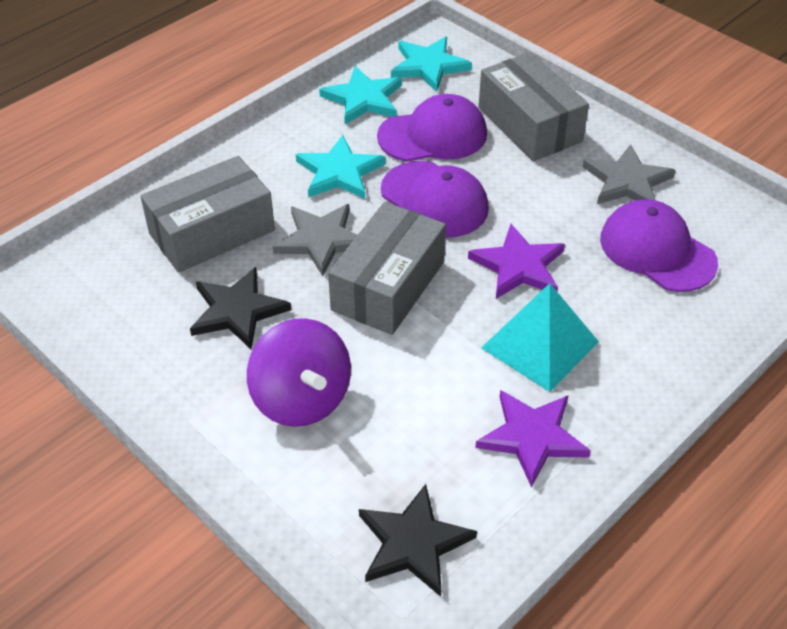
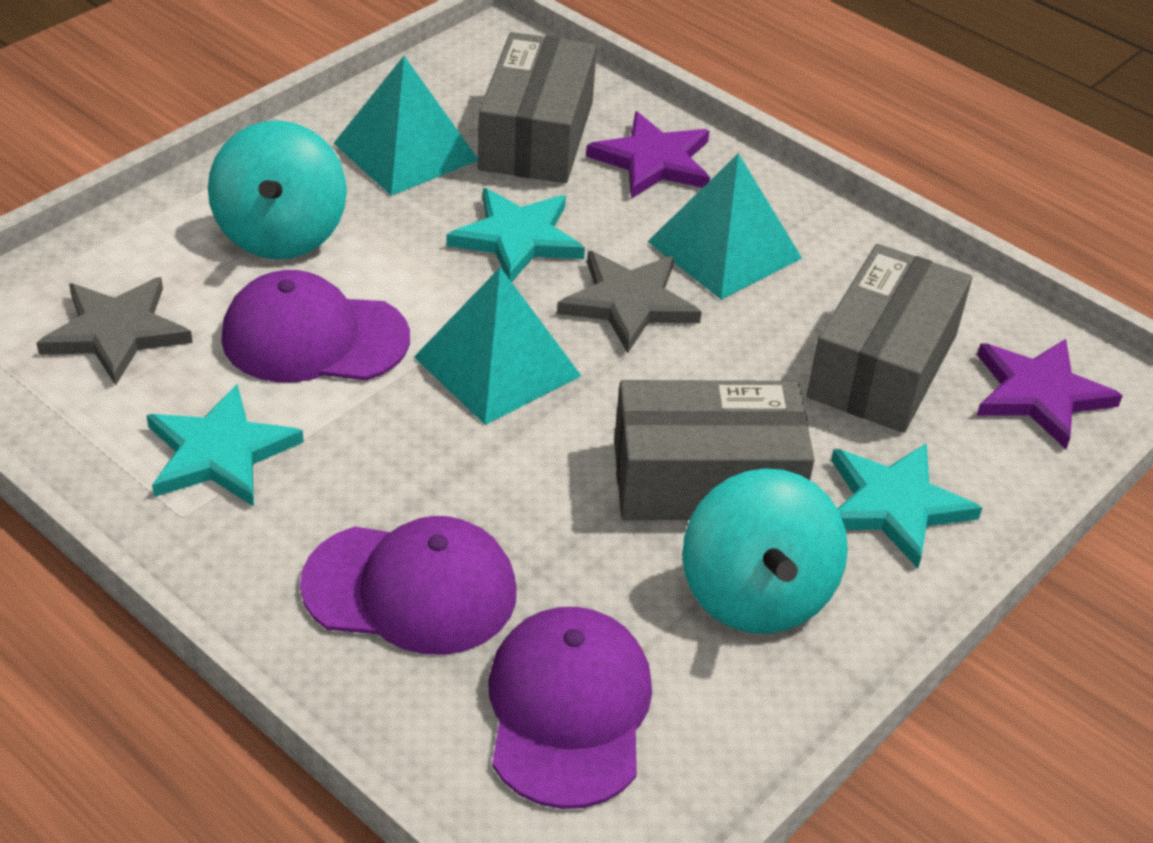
black star: [190,267,291,349] [359,484,477,597] = 2 -> none = 0
purple spinning top: [247,318,351,427] = 1 -> none = 0
turquoise pyramid: [481,283,599,392] = 1 -> [334,56,478,196] [414,267,581,425] [647,153,802,300] = 3
turquoise spinning top: none = 0 -> [208,120,347,259] [682,468,848,634] = 2

